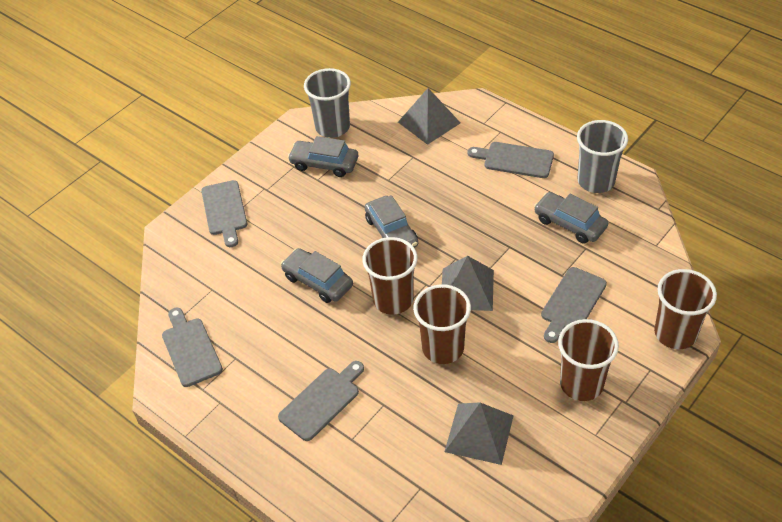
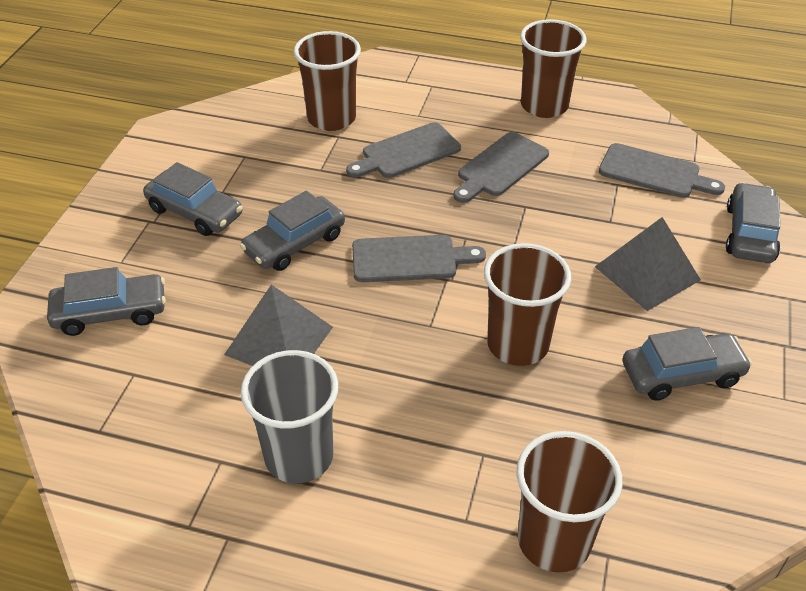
grey car: [281,248,353,303] [288,136,358,177] [365,195,418,248] [534,192,608,244] = 4 -> [47,267,166,336] [143,162,243,236] [240,191,345,271] [623,327,752,401] [726,182,780,263] = 5
grey cup: [304,68,351,138] [577,120,628,193] = 2 -> [241,350,338,483] = 1
grey cutting board: [162,308,223,387] [201,180,247,247] [278,361,364,441] [468,142,554,178] [541,267,607,343] = 5 -> [346,122,461,178] [352,235,486,282] [453,132,549,203] [599,143,725,198] = 4
grey pyramid: [398,88,460,145] [442,256,494,311] [445,402,513,465] = 3 -> [224,285,333,366] [595,217,701,311] = 2

